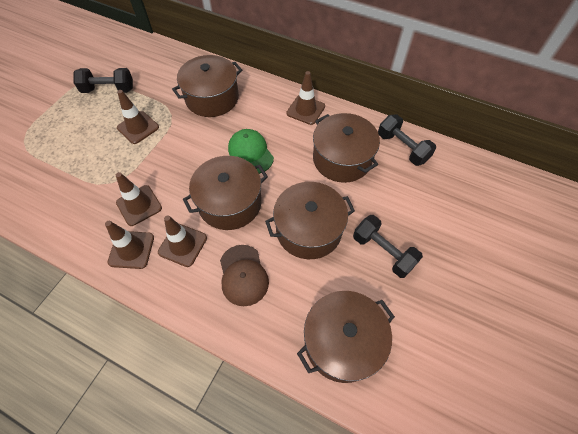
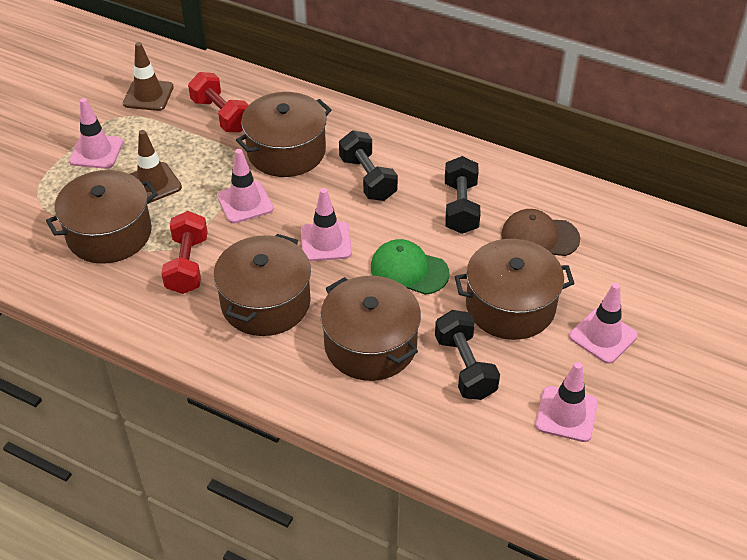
brown traffic cone: [105,221,154,269] [116,172,162,226] [117,90,159,144] [158,215,207,267] [286,71,325,125] = 5 -> [123,42,174,111] [130,130,182,204] = 2
pink traffic cone: none = 0 -> [69,98,123,169] [217,149,273,223] [301,188,352,261] [535,362,598,442] [569,283,638,364] = 5
red dumbbell: none = 0 -> [161,211,208,294] [188,72,249,132] = 2

